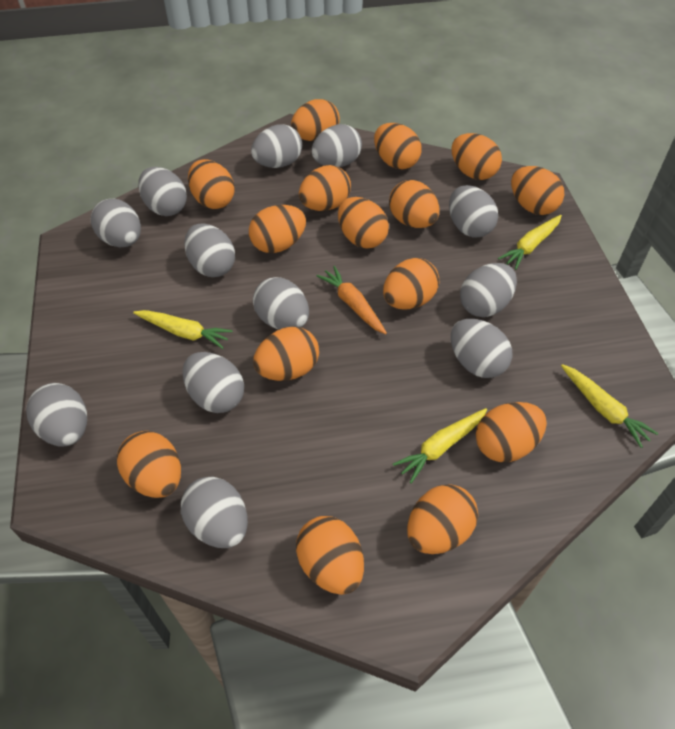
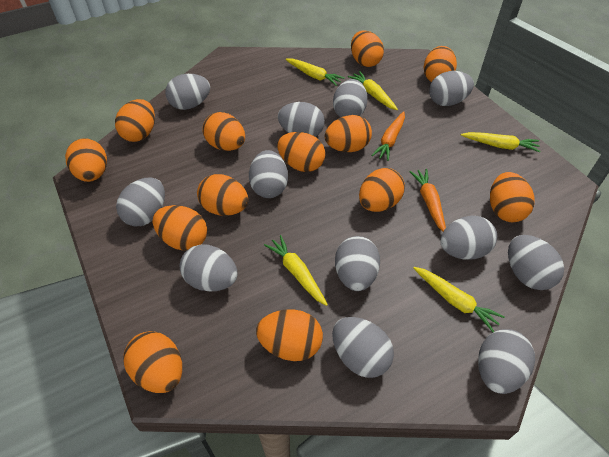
orange carrot: [317,266,387,334] = 1 -> [371,111,405,161] [409,169,446,232] = 2
orange egg: [117,431,181,498] [188,159,235,209] [249,205,306,253] [253,327,319,381] [291,99,340,141] [296,516,364,595] [299,165,351,211] [338,197,389,249] [374,123,422,169] [383,258,439,310] [389,180,439,228] [407,484,478,554] [451,133,502,180] [476,402,547,462] [511,166,564,215] = 15 -> [65,138,107,182] [115,99,155,142] [123,331,182,393] [153,205,207,251] [197,174,248,216] [202,112,245,151] [256,309,323,361] [277,132,325,172] [325,115,372,152] [351,30,384,67] [359,168,405,212] [424,46,457,82] [490,172,535,222] = 13
yellow carrot: [133,310,233,349] [393,408,487,483] [498,215,562,270] [561,364,659,448] = 4 -> [264,235,328,306] [285,58,345,86] [348,71,398,110] [413,267,505,332] [461,132,540,152] = 5

